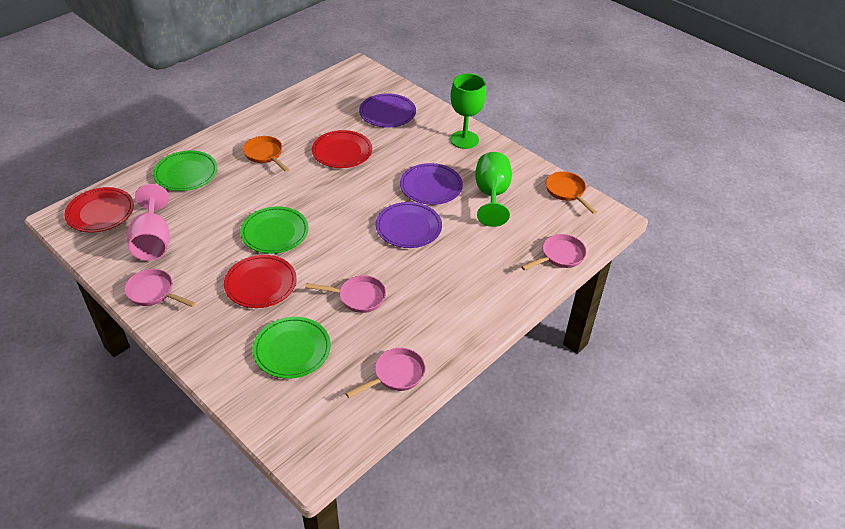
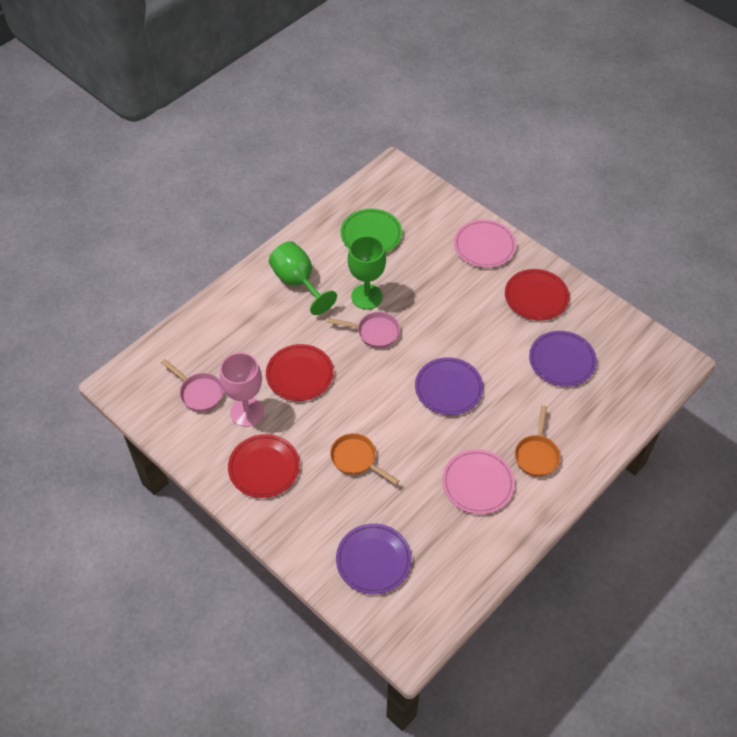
green plate: [153,150,218,191] [240,206,309,254] [253,317,331,379] = 3 -> [340,209,402,253] = 1
pink pan: [124,269,196,307] [305,275,386,313] [345,348,425,398] [521,234,587,270] = 4 -> [161,359,224,412] [327,312,400,348] = 2
pink plate: none = 0 -> [442,449,515,514] [454,220,516,268] = 2

